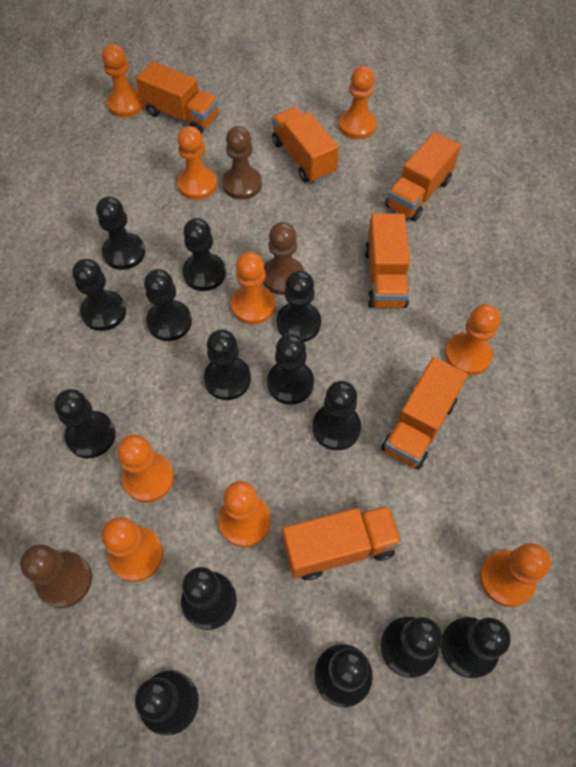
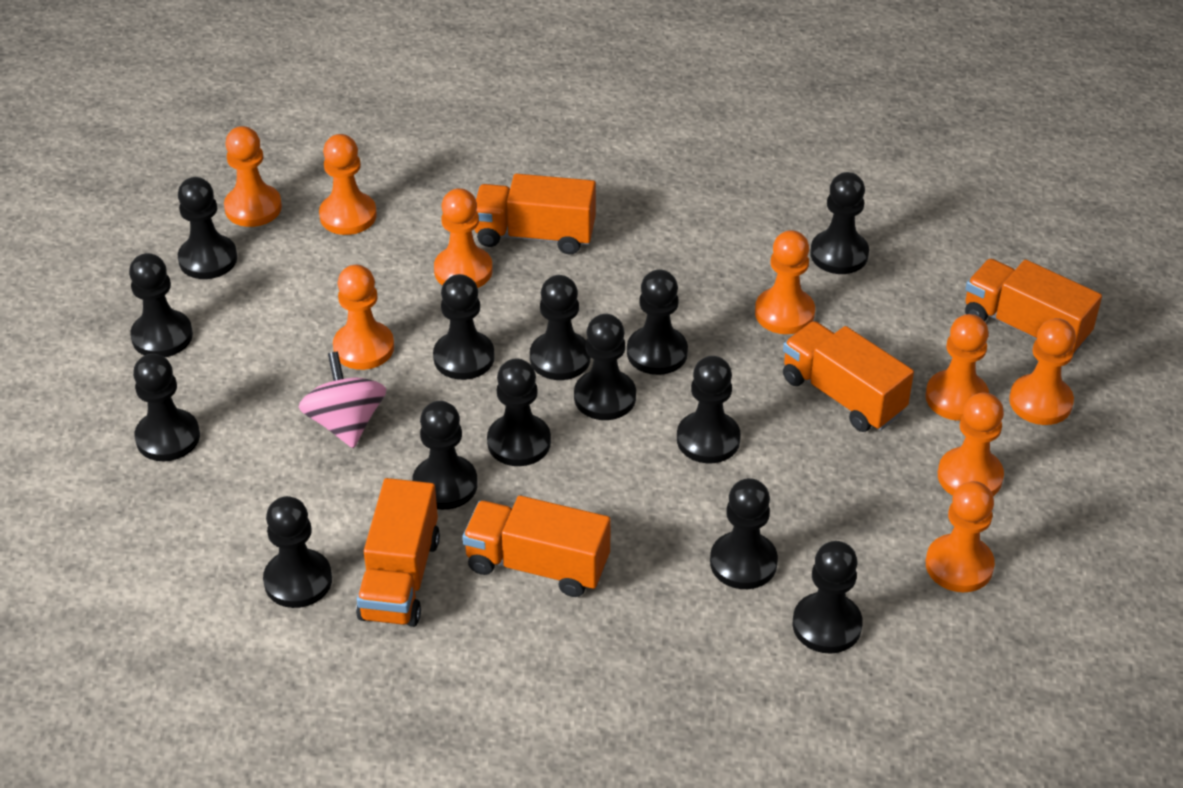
brown pawn: [20,544,92,608] [222,126,262,200] [263,222,304,295] = 3 -> none = 0
orange truck: [136,61,219,134] [272,107,339,183] [282,506,402,580] [365,214,410,308] [381,357,468,469] [385,132,461,221] = 6 -> [356,478,440,627] [462,496,611,597] [474,174,596,254] [783,321,914,432] [965,259,1102,356] = 5
pink spinning top: none = 0 -> [299,352,386,448] = 1

